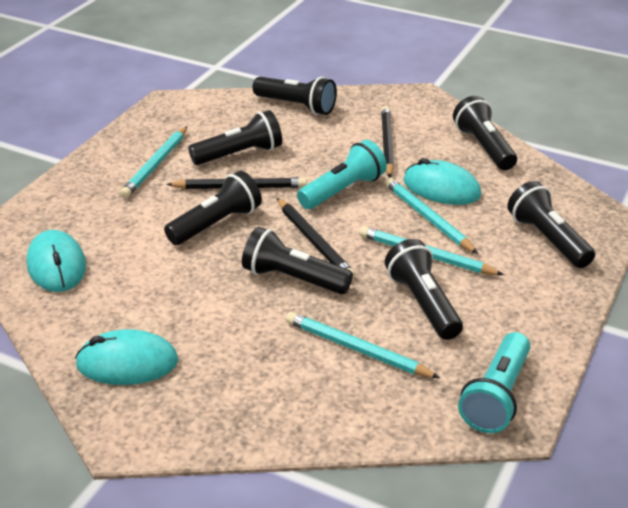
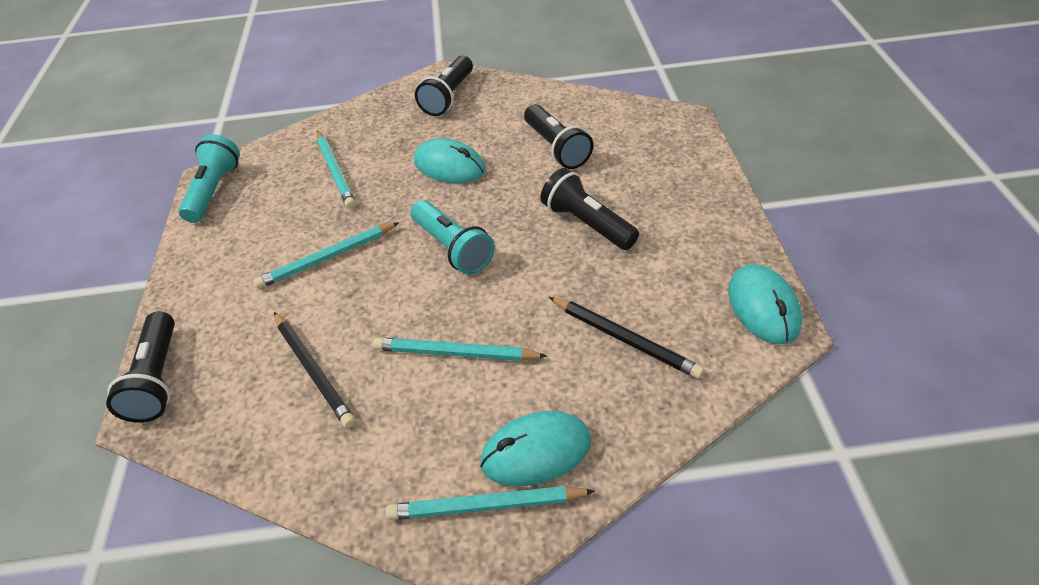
black flashlight: [164,170,262,245] [188,110,282,165] [242,227,353,294] [253,77,337,115] [385,239,463,340] [453,96,517,170] [507,181,595,268] = 7 -> [106,311,175,423] [415,55,473,116] [524,104,593,169] [541,168,639,250] = 4
black pencil: [166,177,307,189] [277,198,356,280] [381,106,394,177] = 3 -> [274,312,356,428] [549,297,704,379] = 2

